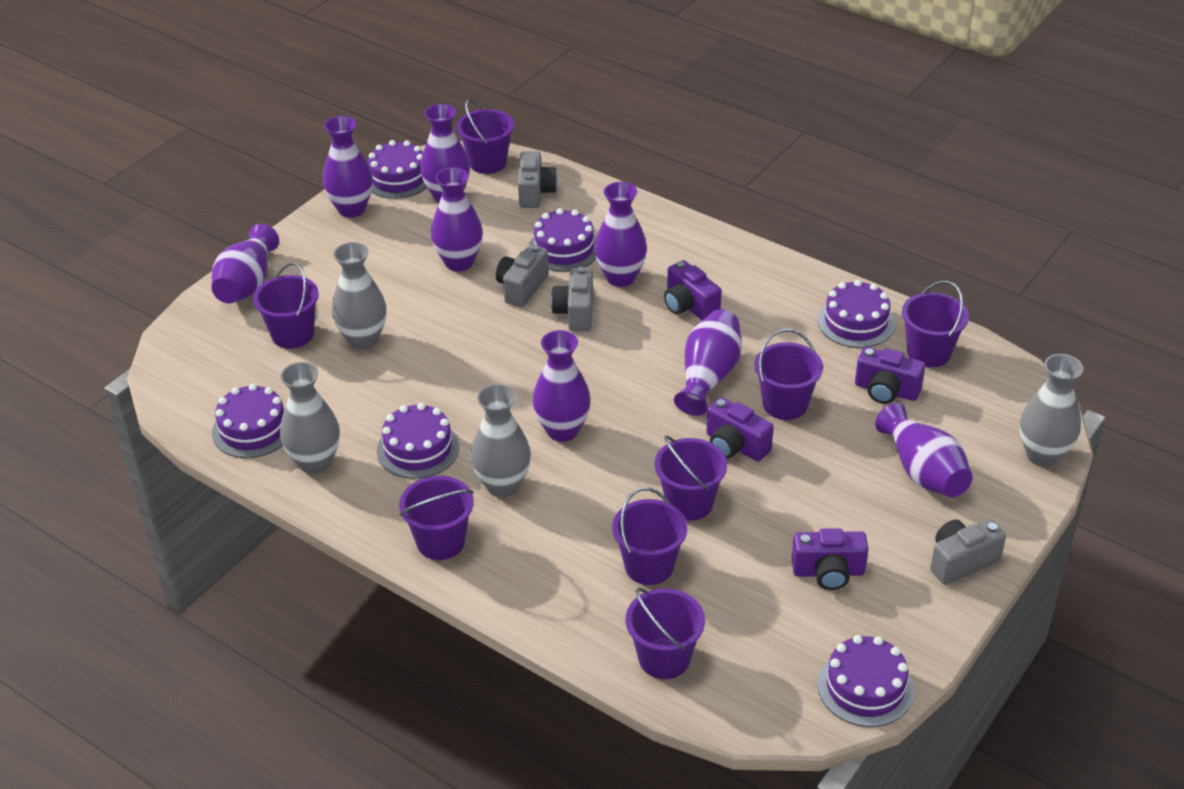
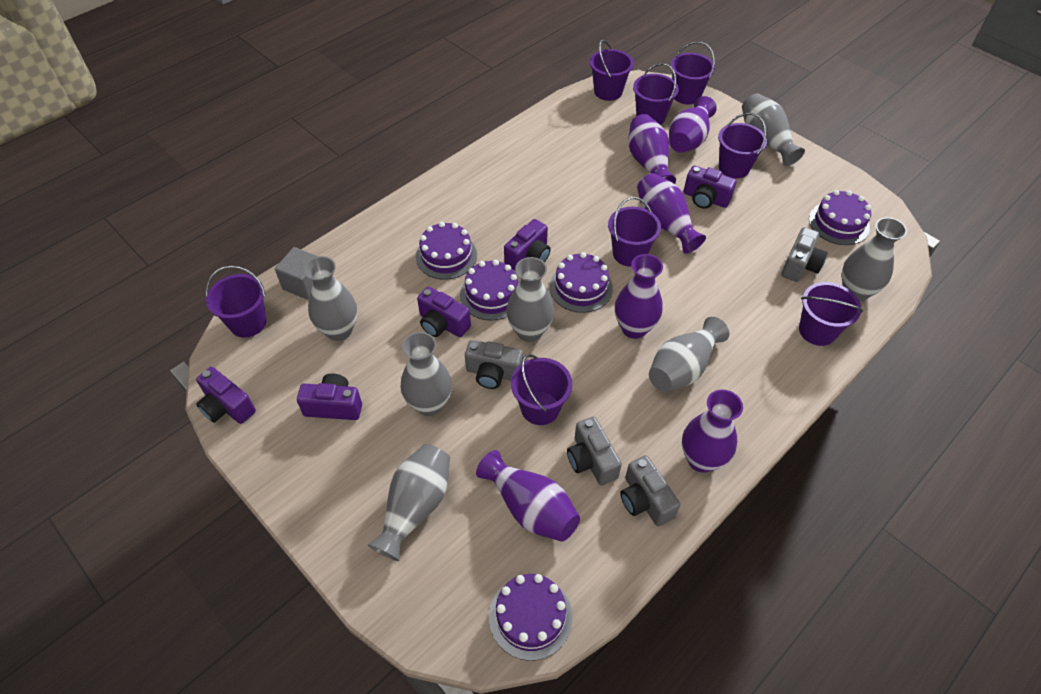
grey cube: none = 0 -> [275,247,318,300] = 1
grey vase: [280,362,340,474] [332,242,387,350] [471,384,531,497] [1019,354,1083,467] = 4 -> [304,256,357,341] [368,444,450,561] [401,332,452,416] [506,257,554,342] [649,317,729,392] [742,94,805,166] [842,217,907,302] = 7
purple cake: [212,384,285,458] [368,140,427,199] [377,403,460,479] [529,208,596,272] [818,280,895,348] [818,635,914,727] = 6 -> [416,222,477,280] [460,260,519,321] [489,574,573,661] [550,252,613,313] [809,190,871,245] = 5
purple camera: [664,260,721,320] [706,397,774,461] [792,528,869,590] [855,347,925,404] = 4 -> [196,367,256,424] [297,374,362,420] [417,287,471,337] [504,219,551,270] [683,166,737,209] = 5
purple vase: [212,224,279,303] [323,116,373,218] [420,104,470,203] [431,167,483,272] [533,330,591,442] [594,182,647,287] [674,310,742,416] [875,403,973,497] = 8 -> [476,450,580,542] [615,254,663,339] [628,114,676,184] [637,173,706,253] [669,96,717,153] [682,390,743,473] = 6

